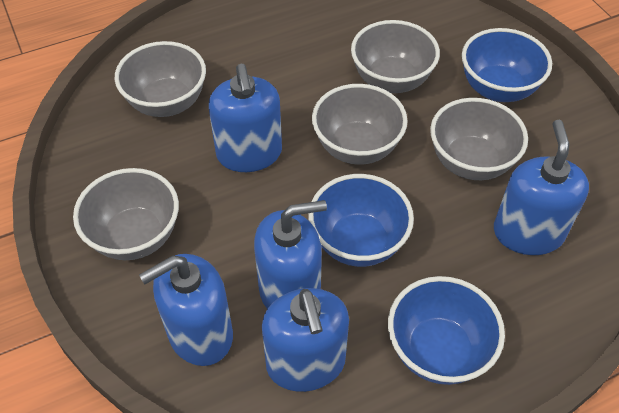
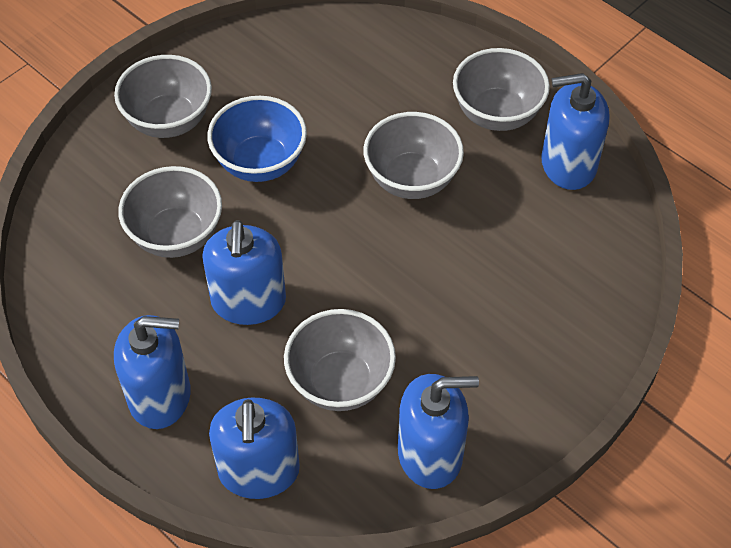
blue bowl: [309,174,414,267] [388,276,505,385] [462,28,552,102] = 3 -> [207,96,307,182] = 1

